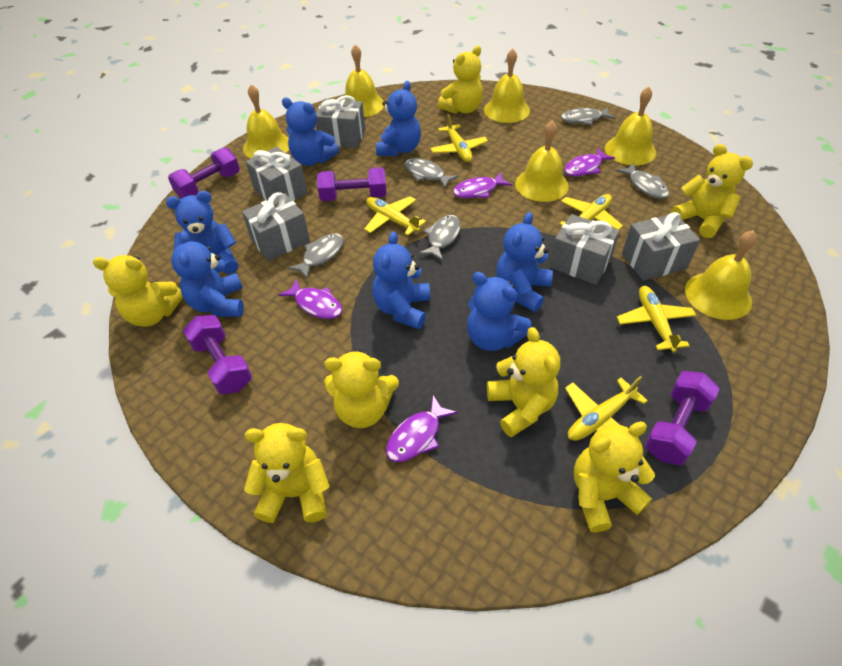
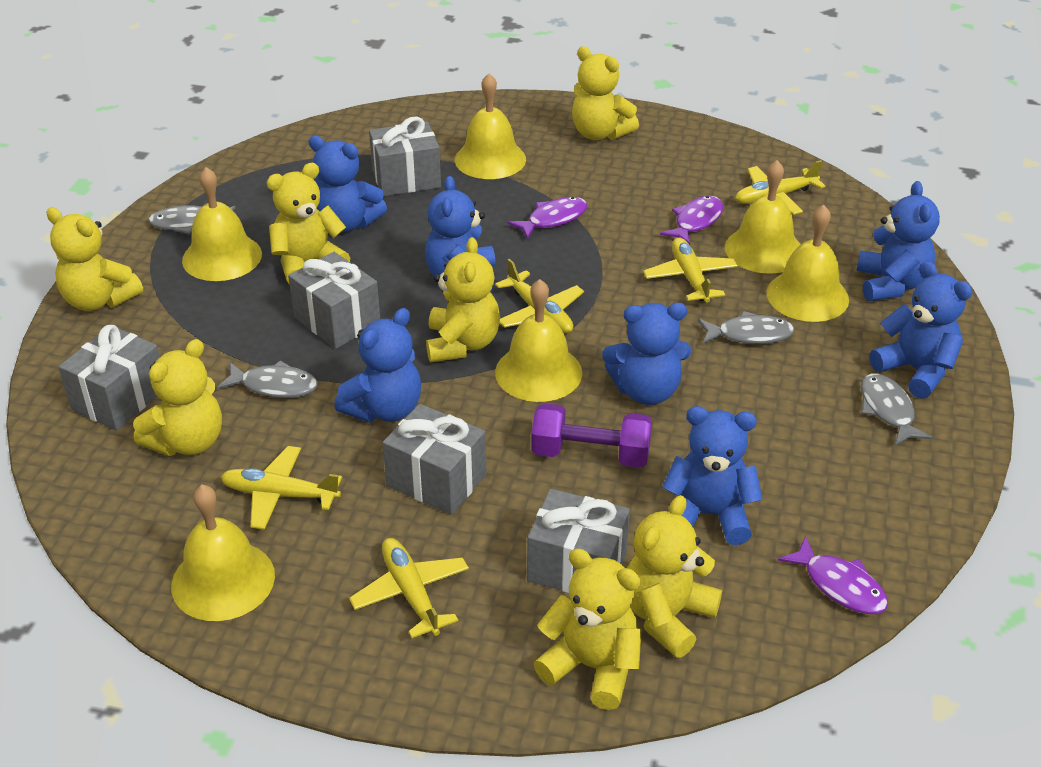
grey fish: [288,233,344,279] [405,158,459,188] [419,215,461,261] [561,107,615,125] [616,163,669,199] = 5 -> [148,205,236,235] [217,361,318,398] [698,311,794,344] [861,373,933,446] = 4
purple dumbbell: [168,147,240,199] [183,315,252,395] [317,167,386,201] [645,371,719,465] = 4 -> [531,403,652,468] = 1
purple fish: [278,278,342,319] [386,395,458,462] [453,172,512,198] [564,148,615,177] = 4 -> [507,197,587,240] [660,196,723,245] [778,536,888,614] = 3

